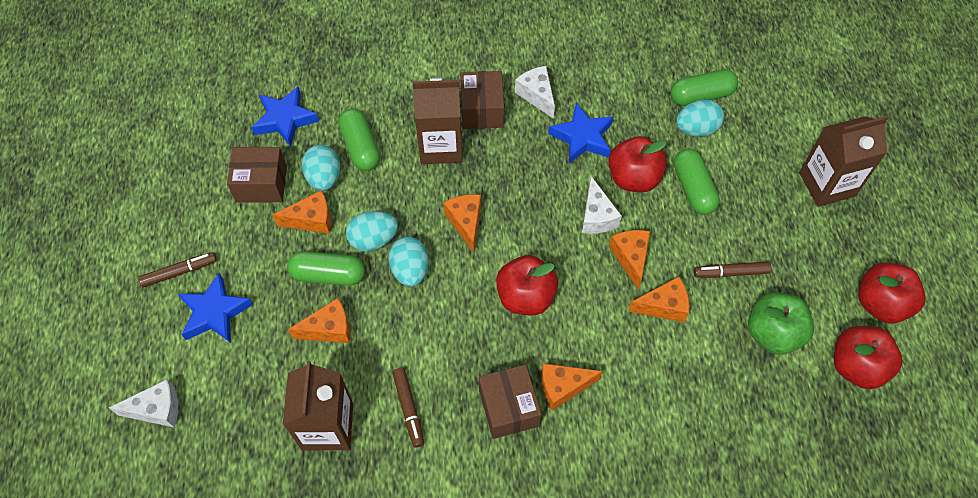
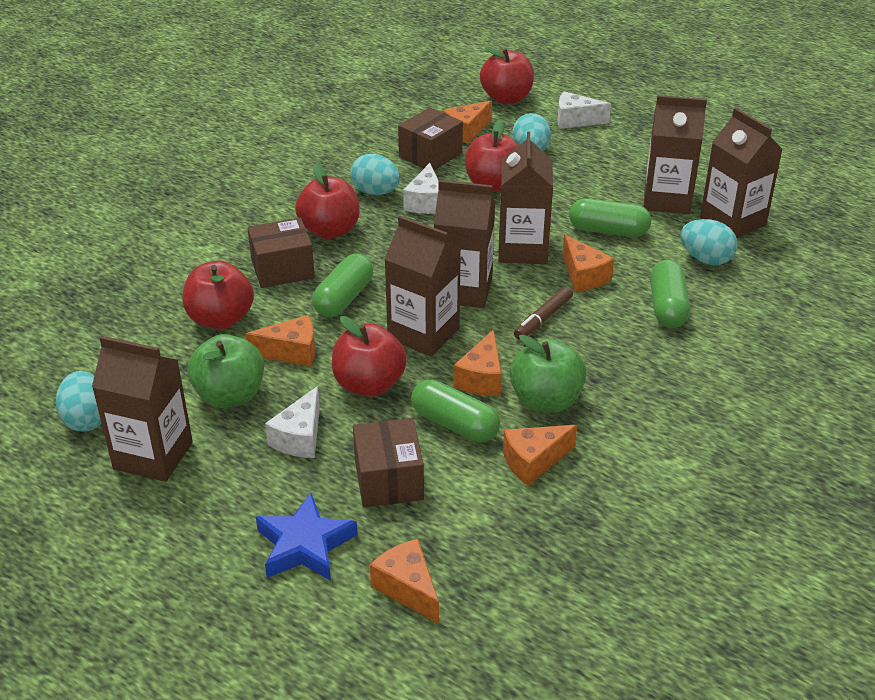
blue star: [178,273,253,343] [251,86,319,147] [548,103,613,164] = 3 -> [256,493,358,581] = 1
brown carton: [283,361,353,451] [413,78,462,164] [799,116,888,207] = 3 -> [92,336,193,482] [384,216,461,357] [434,180,495,308] [498,131,553,264] [644,95,707,214] [700,108,783,238] = 6
brown marker: [138,252,216,288] [392,368,424,447] [694,262,772,278] = 3 -> [514,286,573,340] = 1
green apple: [748,292,814,354] = 1 -> [187,334,264,408] [510,335,586,413] = 2
red apple: [496,255,558,315] [609,136,667,192] [834,326,902,389] [858,263,925,323] = 4 -> [183,261,254,329] [295,164,360,239] [332,316,407,397] [465,120,519,192] [480,47,534,104] = 5

